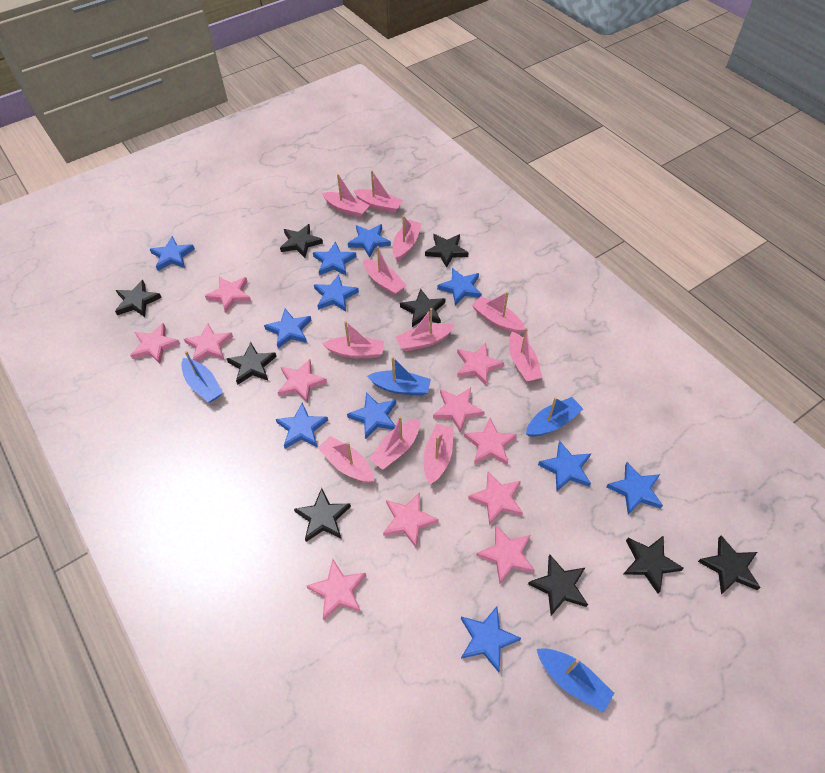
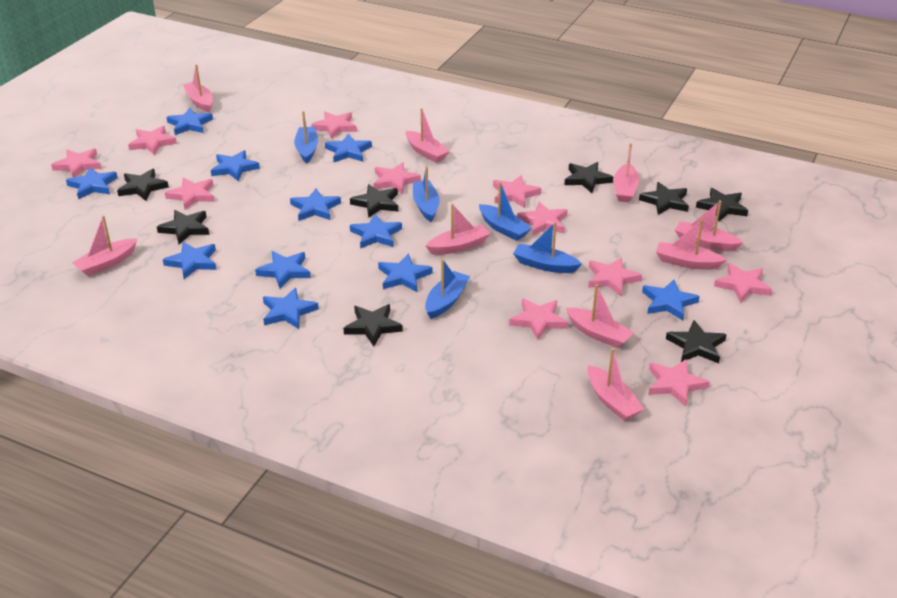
black star: [115,280,162,317] [227,342,277,385] [280,224,323,258] [294,488,351,542] [400,289,445,327] [425,234,469,268] [528,555,588,616] [624,535,684,594] [698,535,761,594] = 9 -> [117,169,169,201] [157,210,209,244] [343,304,403,346] [350,184,398,218] [564,162,613,193] [639,182,689,215] [666,320,727,364] [696,188,748,221] = 8
blue boat: [181,351,223,403] [367,357,431,396] [526,397,583,437] [537,648,614,713] = 4 -> [294,111,318,163] [413,166,440,222] [425,259,470,319] [479,182,532,241] [513,222,582,273] = 5
pink boat: [318,436,374,483] [322,174,370,218] [322,321,384,358] [354,170,403,213] [363,246,407,295] [369,416,420,470] [393,215,422,261] [396,308,455,351] [423,424,454,484] [472,292,525,334] [509,328,542,382] = 11 -> [72,216,137,276] [183,64,213,112] [406,108,450,163] [425,204,490,255] [566,284,634,348] [587,348,644,421] [614,143,639,202] [656,219,727,270] [675,200,743,251] = 9

